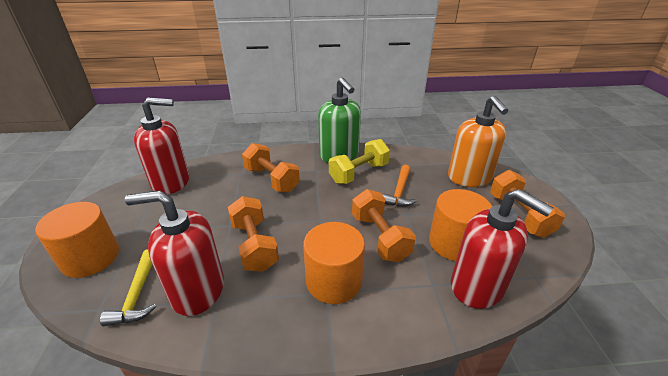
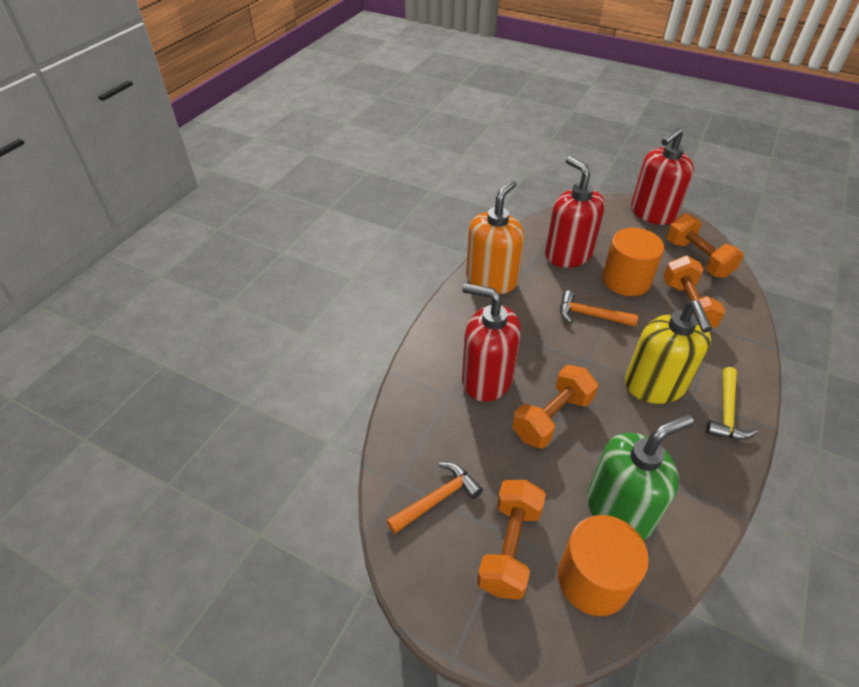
orange cylinder: [35,202,119,278] [303,222,365,304] [429,189,492,261] = 3 -> [558,515,649,616] [602,228,664,296] = 2
orange hammer: [382,165,417,206] = 1 -> [386,463,483,534] [560,290,638,326] = 2
yellow dumbbell: [329,139,390,184] = 1 -> none = 0
yellow soap dispenser: none = 0 -> [625,300,712,404] = 1

